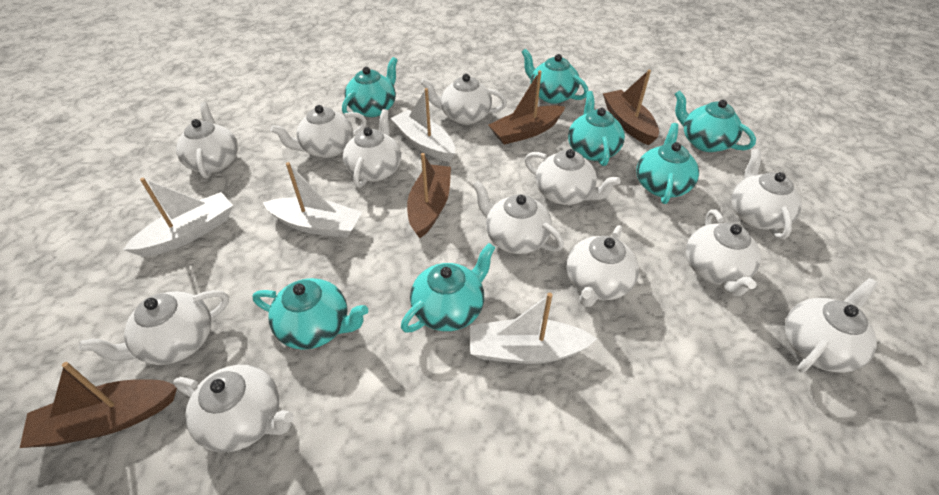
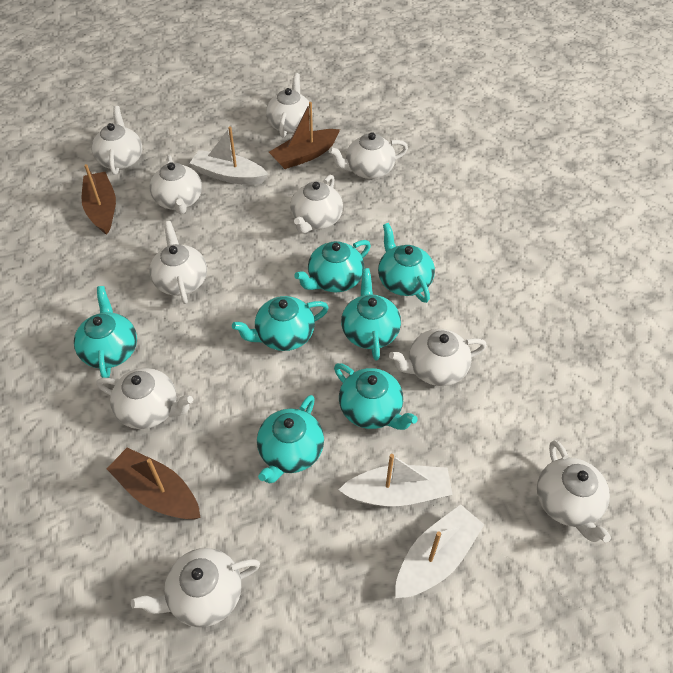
brown boat: [20,362,177,448] [407,153,451,238] [488,70,565,145] [603,70,659,145] = 4 -> [82,164,116,235] [107,447,200,519] [269,102,340,169] = 3
white boat: [123,178,233,257] [263,162,362,238] [391,88,455,162] [470,293,597,364] = 4 -> [190,126,268,185] [339,454,453,506] [395,504,484,598] = 3
white teapot: [79,290,229,365] [174,365,294,452] [176,102,238,178] [271,105,367,158] [343,109,401,188] [421,74,507,125] [472,181,564,254] [525,149,621,205] [567,225,639,307] [686,210,761,296] [731,149,802,239] [785,278,878,373] = 12 -> [92,106,142,175] [96,368,193,429] [131,548,260,627] [149,221,207,304] [150,155,202,214] [266,73,313,138] [290,175,343,234] [329,132,408,179] [389,329,487,386] [537,440,611,542] = 10

